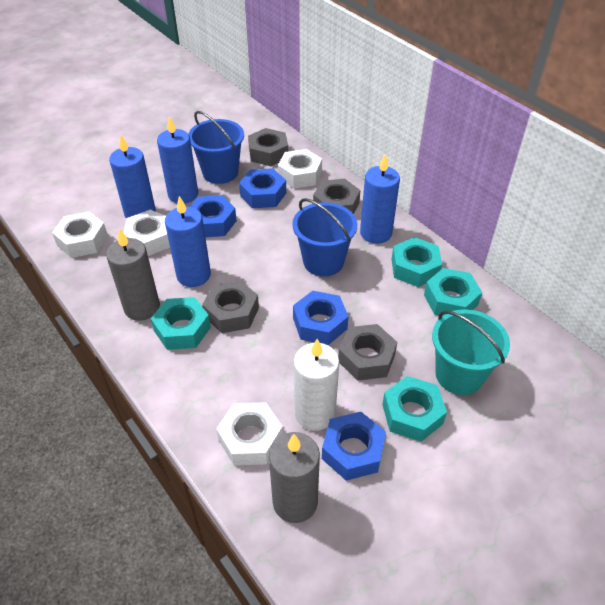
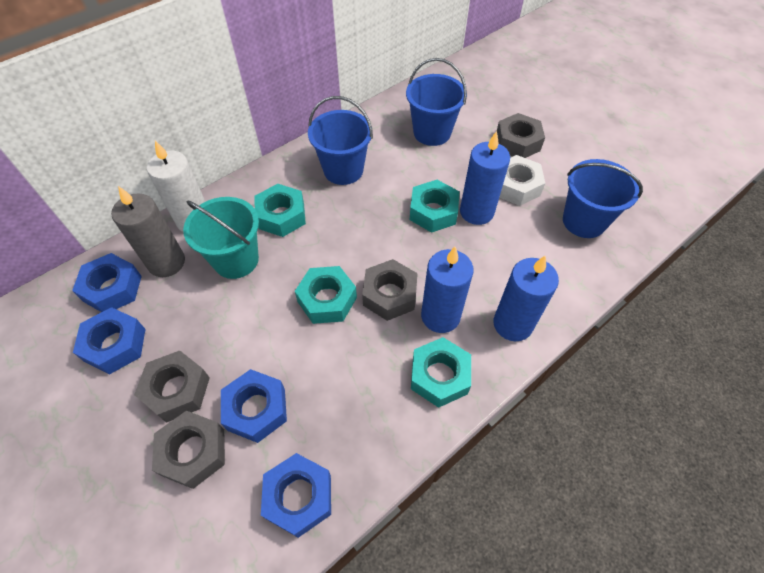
blue bucket: [188,111,244,184] [292,198,357,276] = 2 -> [308,96,373,185] [406,58,467,146] [563,159,643,238] = 3
blue candle: [109,135,156,219] [157,116,198,204] [165,196,211,287] [360,154,400,244] = 4 -> [421,247,474,333] [460,131,510,225] [493,255,559,341] = 3
grey candle: [106,228,160,321] [269,432,320,523] = 2 -> [111,186,185,277] = 1
white nut: [52,212,108,258] [123,210,170,256] [216,402,283,465] [278,149,322,188] = 4 -> [499,155,545,206] = 1

